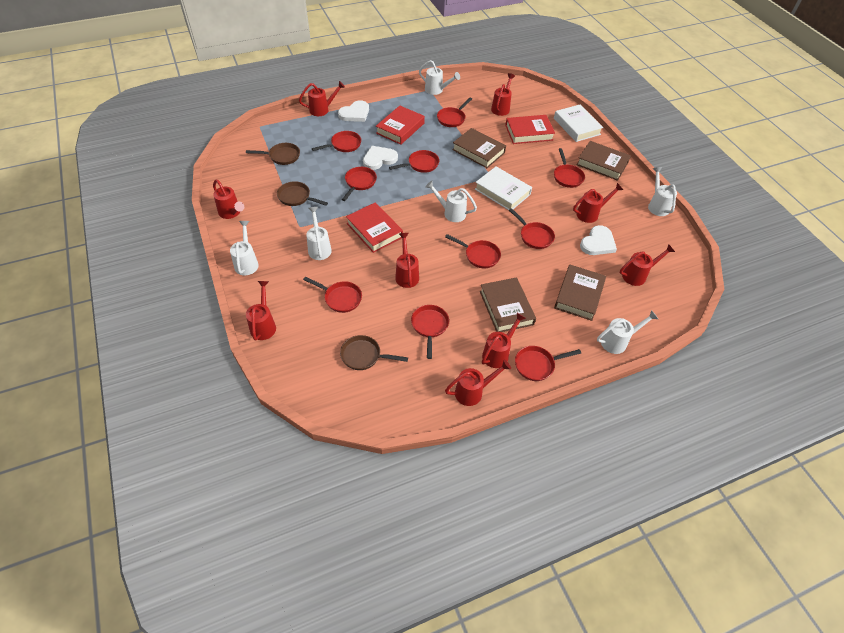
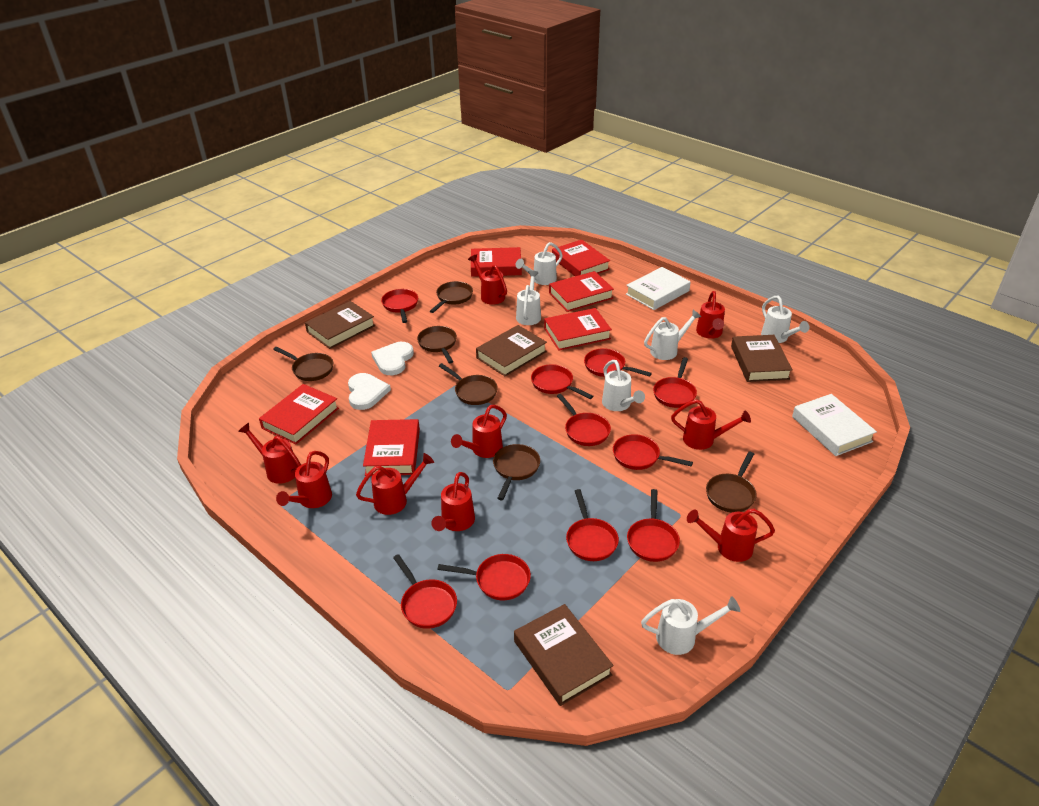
brown pan: [246,143,300,165] [277,181,328,206] [340,335,408,370] = 3 -> [273,347,333,381] [417,326,457,364] [430,281,473,313] [439,363,498,405] [493,444,540,501] [706,452,757,512] = 6
red book: [346,203,403,253] [376,106,425,145] [505,115,555,144] = 3 -> [259,384,339,445] [363,419,420,476] [471,247,522,277] [544,308,612,351] [549,271,614,312] [552,240,610,276] = 6
white heart: [338,100,369,122] [363,146,398,170] [580,225,617,255] = 3 -> [348,373,391,410] [371,342,414,375] = 2

